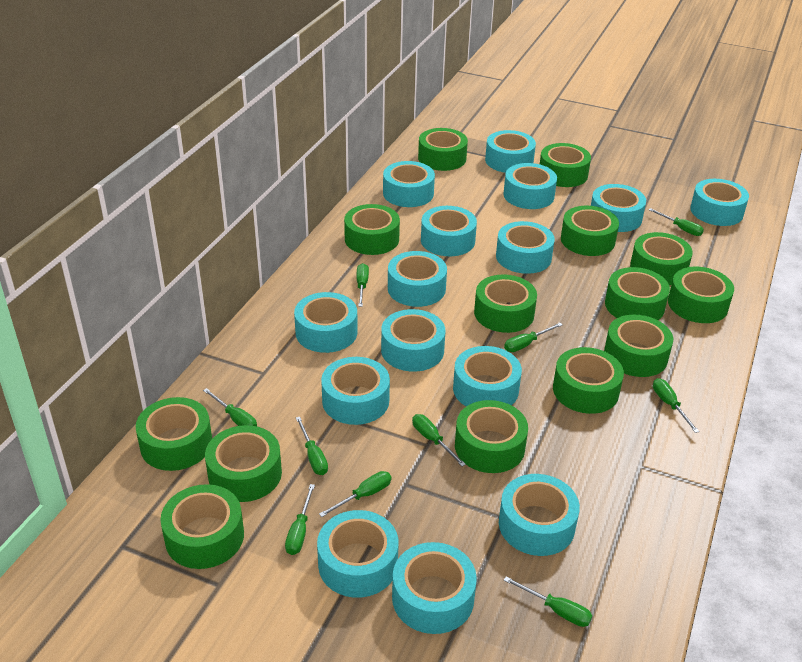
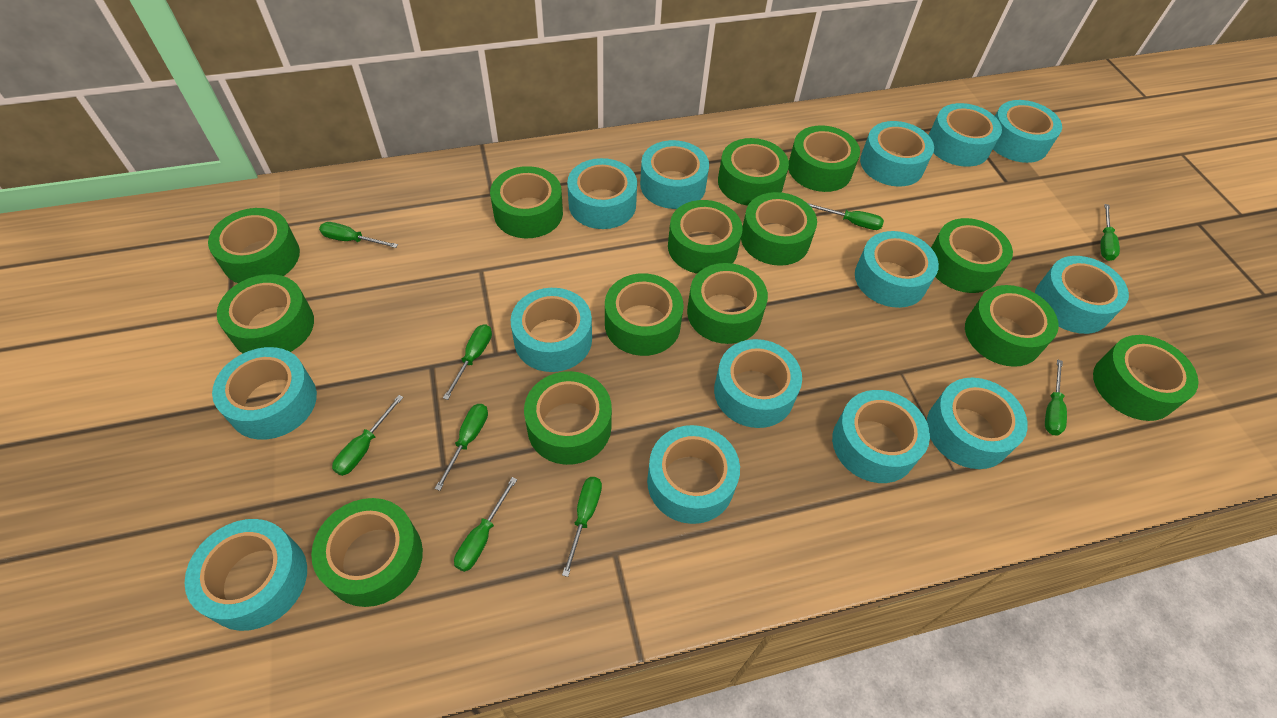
green screwdriver: [203,388,257,426] [285,484,315,555] [296,417,328,475] [319,471,391,517] [357,263,369,307] [412,414,466,466] [504,323,562,352] [504,576,592,627] [649,208,704,236] [653,378,699,433] = 10 -> [319,222,398,248] [332,395,403,476] [435,404,488,491] [443,324,492,400] [454,477,517,572] [562,477,602,577] [808,203,884,230] [1045,360,1067,436] [1101,204,1120,261] = 9
turquoise tape: [294,292,358,353] [317,510,399,598] [321,357,390,425] [381,309,446,372] [383,161,435,207] [388,251,447,307] [392,542,477,634] [421,206,477,256] [453,346,522,406] [485,130,536,173] [496,221,555,274] [499,474,580,556] [503,163,557,209] [591,184,646,232] [690,179,749,226] = 15 -> [184,519,307,631] [212,347,317,440] [511,288,592,372] [567,158,637,229] [640,140,709,209] [647,425,740,524] [714,339,802,428] [832,390,930,483] [855,231,939,308] [860,121,934,187] [927,378,1028,469] [929,103,1002,167] [993,100,1062,163] [1035,256,1129,334] = 14

